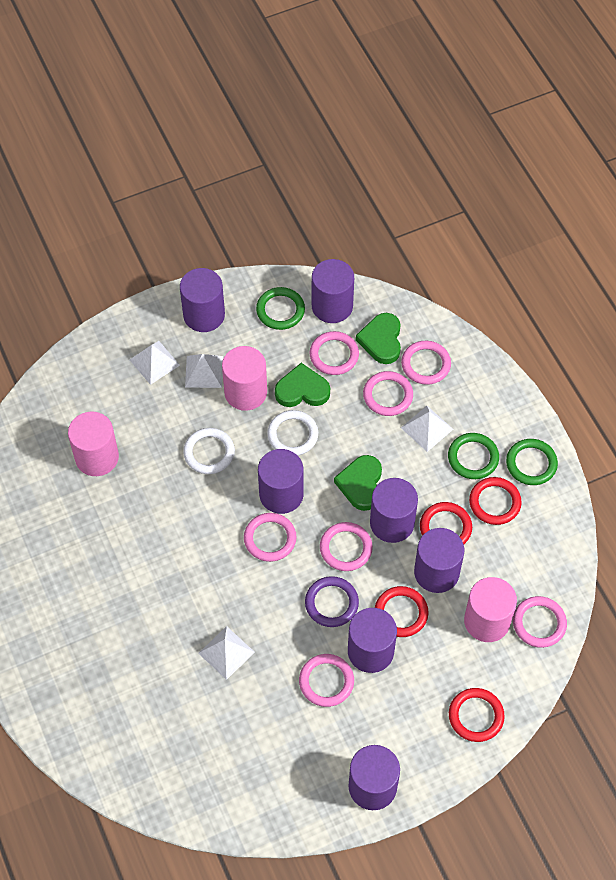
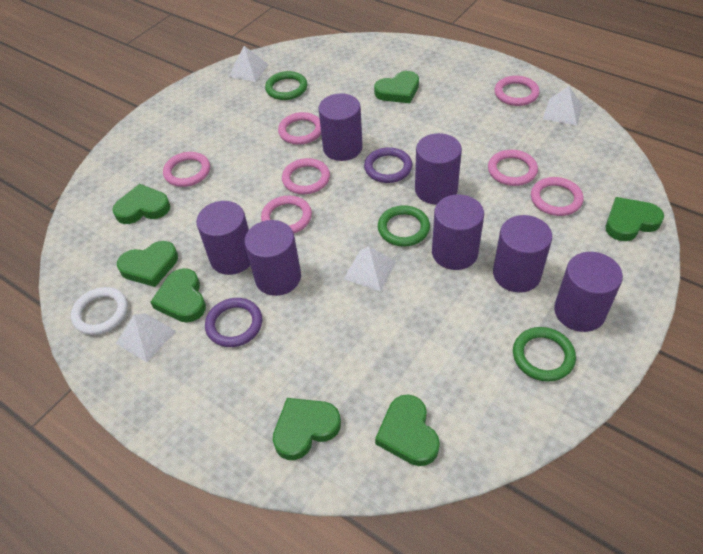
green heart: [275,363,330,407] [334,455,382,511] [356,313,401,364] = 3 -> [112,184,170,224] [117,241,178,287] [150,268,206,323] [273,398,341,460] [374,71,419,103] [375,395,440,466] [606,197,664,241] = 7
pink cylinder: [68,412,119,476] [222,346,267,411] [464,577,517,642] = 3 -> none = 0
purple ring: [305,576,359,627] = 1 -> [205,298,262,347] [364,147,412,183] = 2
red ring: [375,586,429,637] [420,502,472,544] [449,688,505,742] [469,477,522,525] = 4 -> none = 0
white ring: [183,428,235,474] [267,410,318,456] = 2 -> [71,287,128,335] = 1

